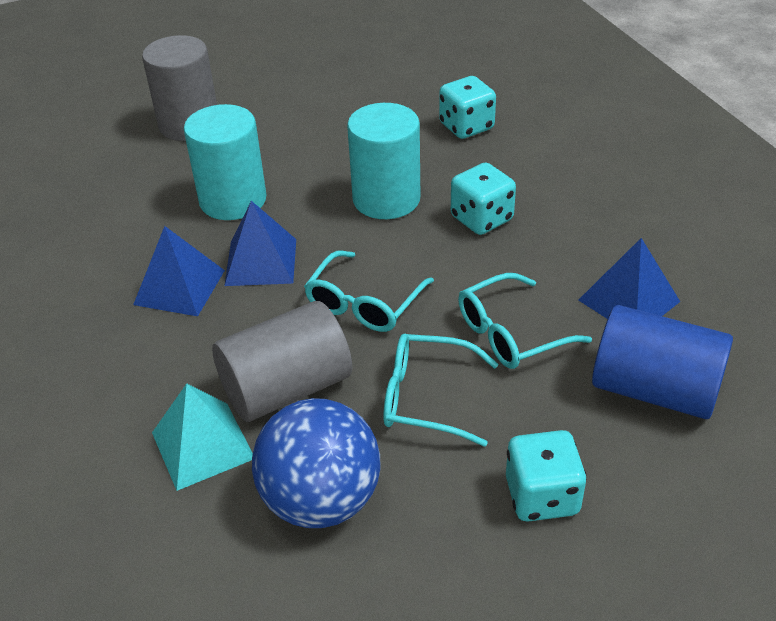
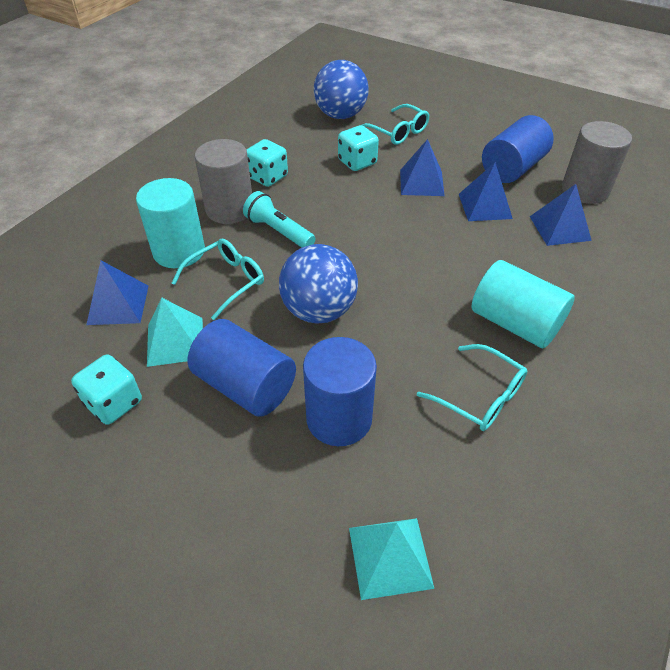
blue ball: [252,398,381,528] = 1 -> [279,244,358,323] [314,60,369,119] = 2
blue cylinder: [592,305,733,419] = 1 -> [188,319,296,417] [303,337,377,446] [482,115,554,183] = 3
blue pyramid: [133,226,225,316] [224,201,296,286] [578,238,680,319] = 3 -> [86,261,148,325] [400,139,445,196] [459,162,513,221] [530,184,592,246] = 4
turquoise flashlight: none = 0 -> [243,191,315,248] = 1
turquoise pyramid: [152,383,253,491] = 1 -> [147,298,203,367] [349,518,434,600] = 2

